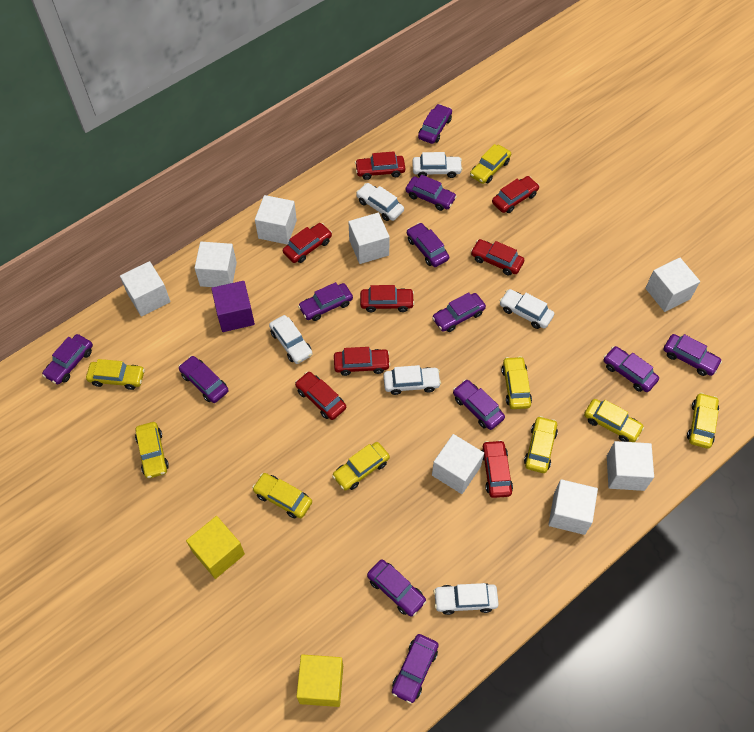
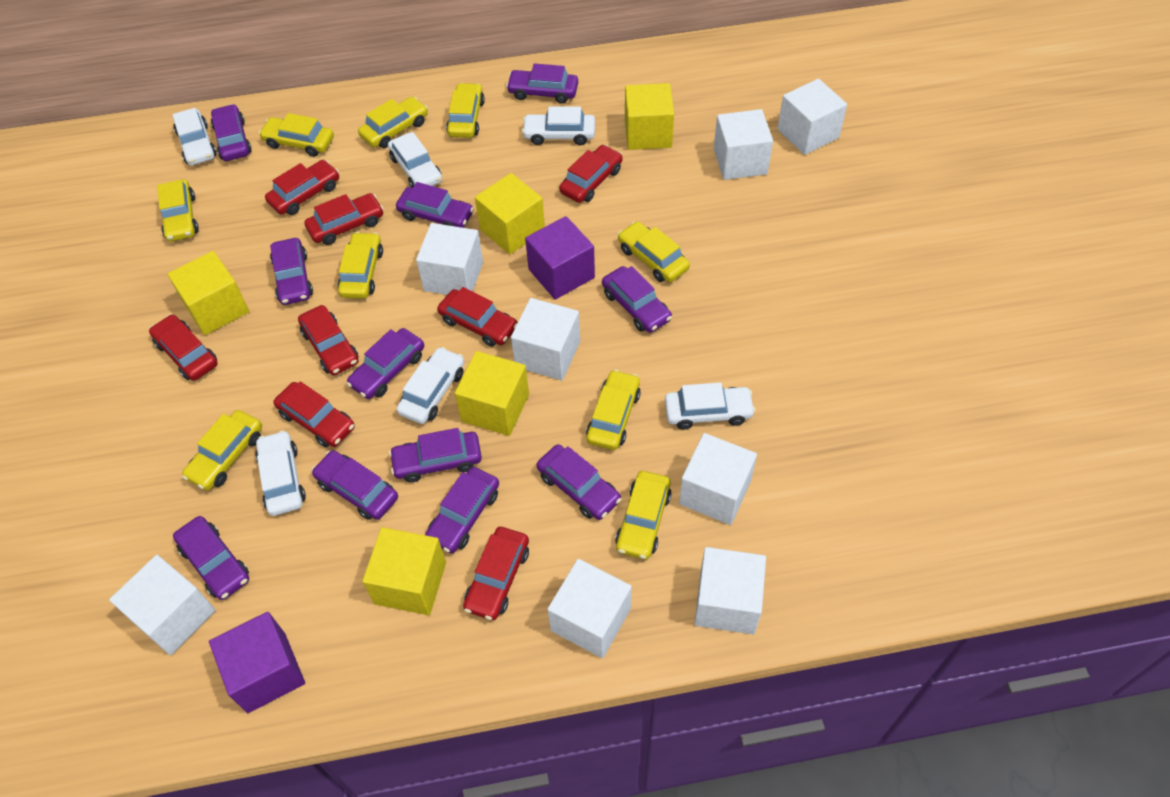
purple car: [42,334,93,384] [179,356,229,403] [298,282,353,321] [367,559,426,617] [392,634,439,704] [406,175,457,211] [407,223,449,267] [418,104,452,144] [432,292,486,332] [453,380,505,430] [604,346,659,392] [663,334,722,376] = 12 -> [173,516,249,600] [211,104,252,161] [270,238,313,305] [312,450,398,520] [347,328,424,399] [389,428,482,483] [396,182,474,228] [425,467,499,553] [506,63,578,104] [537,444,622,520] [602,266,672,333] = 11
purple cube: [211,281,255,332] = 1 -> [209,612,305,713] [525,216,595,300] = 2
yellow cube: [186,516,245,579] [296,654,343,707] = 2 -> [168,251,249,335] [362,527,446,615] [455,351,529,436] [475,173,545,254] [625,83,674,150] = 5

